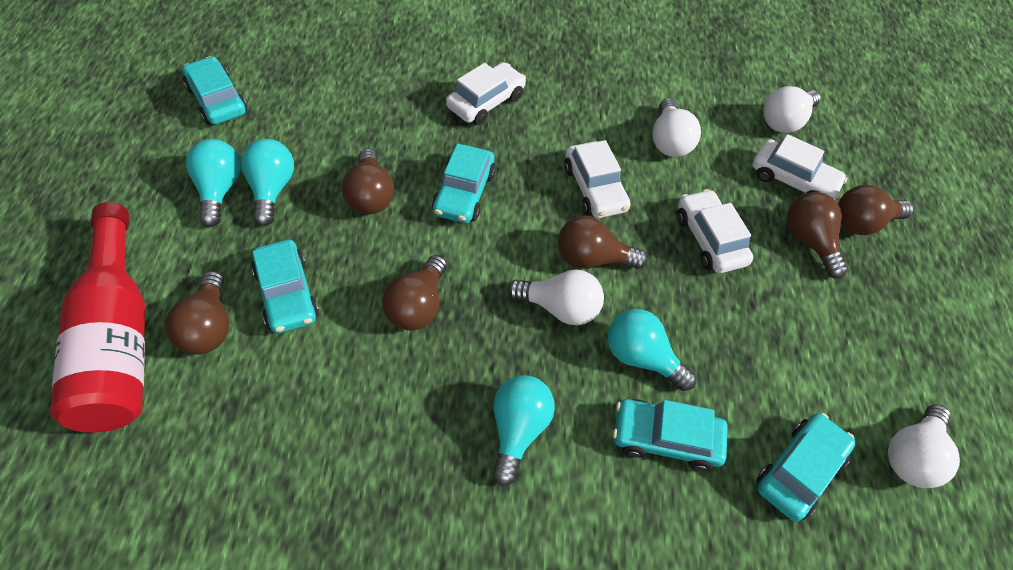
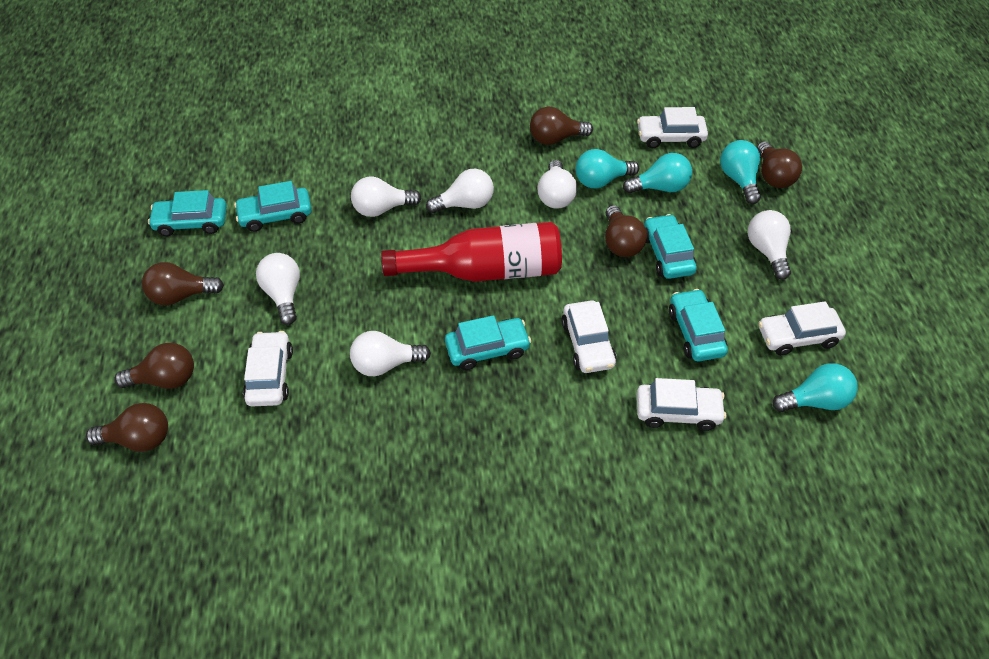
white car: [446,62,526,125] [564,140,631,218] [677,189,753,273] [752,134,848,200] = 4 -> [243,331,293,406] [561,301,617,373] [637,107,708,148] [637,378,726,431] [758,301,846,356] = 5
white light bulb: [507,269,604,325] [652,98,701,157] [763,86,820,133] [888,404,960,488] = 4 -> [256,253,300,325] [350,331,431,376] [351,177,421,217] [426,169,494,213] [537,160,577,209] [748,210,791,280] = 6

